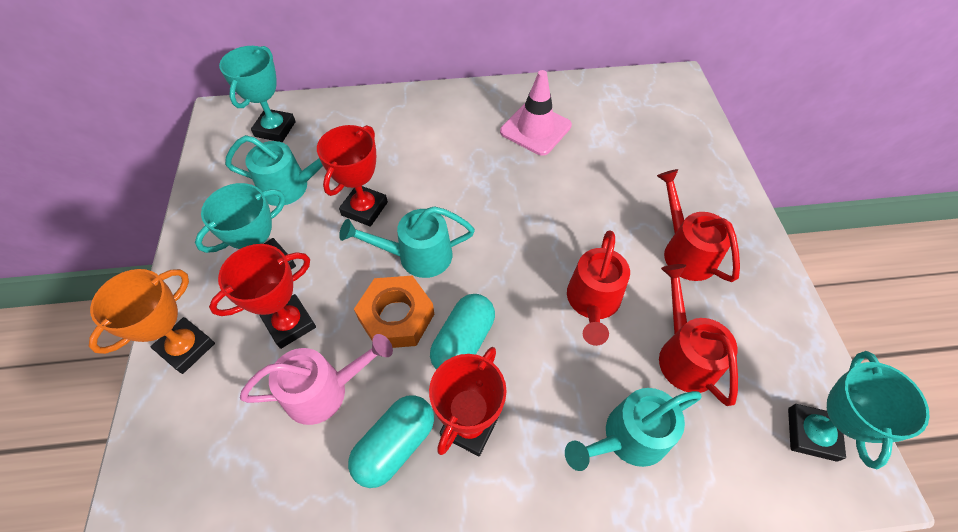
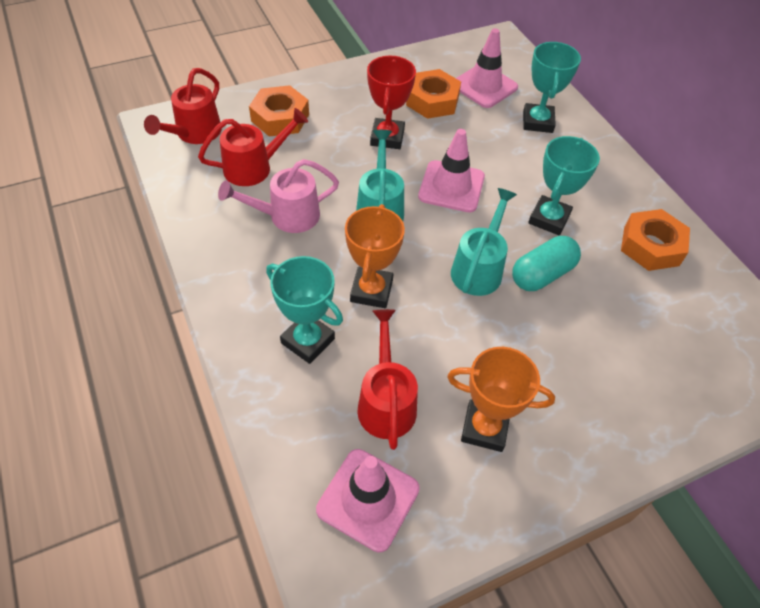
orange nut: [354,276,434,348] = 1 -> [249,85,309,137] [406,69,461,119] [621,209,690,271] = 3
orange trophy: [89,269,215,374] = 1 -> [345,204,405,308] [447,347,555,452] = 2
pink traffic cone: [500,70,572,156] = 1 -> [316,449,420,553] [418,129,485,212] [456,28,518,108] = 3
red trophy: [209,244,316,349] [317,125,388,227] [429,347,507,456] = 3 -> [367,55,416,149] = 1
turquoise capsule: [348,395,434,488] [430,294,495,370] = 2 -> [512,236,581,291] = 1
turquoise watering can: [225,135,323,206] [339,206,475,278] [565,388,702,471] = 3 -> [356,130,404,221] [451,188,517,296] = 2

